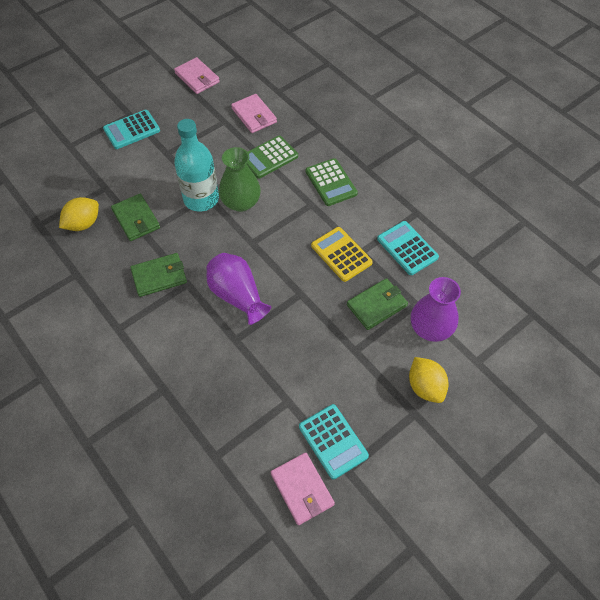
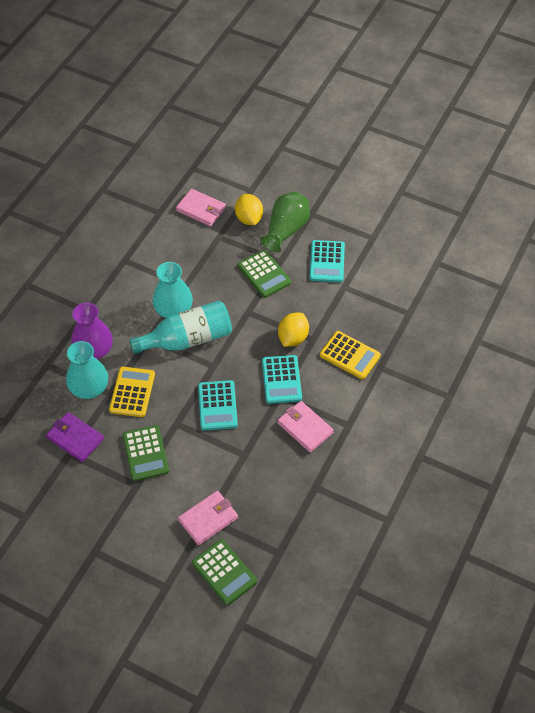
green calculator: [247,136,298,179] [306,158,358,206] = 2 -> [123,425,169,481] [192,540,257,605] [238,250,291,298] = 3
green wallet: [111,194,160,241] [130,253,187,297] [347,278,408,330] = 3 -> none = 0
purple vase: [206,253,271,325] [411,277,461,342] = 2 -> [71,303,113,359] = 1
purple wallet: none = 0 -> [46,412,104,462] = 1
turquoise vase: none = 0 -> [66,341,108,399] [153,262,193,318] = 2
yellow calculator: [311,227,373,282] = 1 -> [109,367,155,417] [320,331,381,379] = 2

